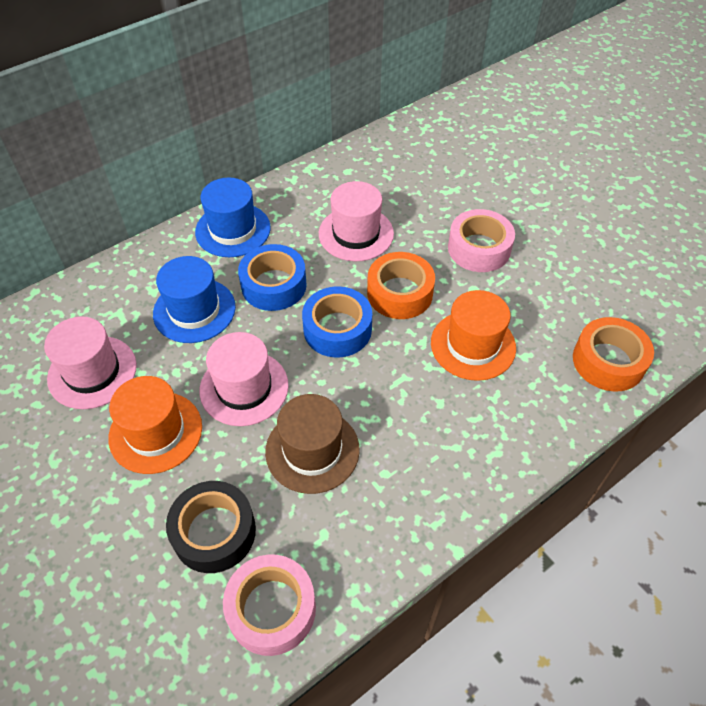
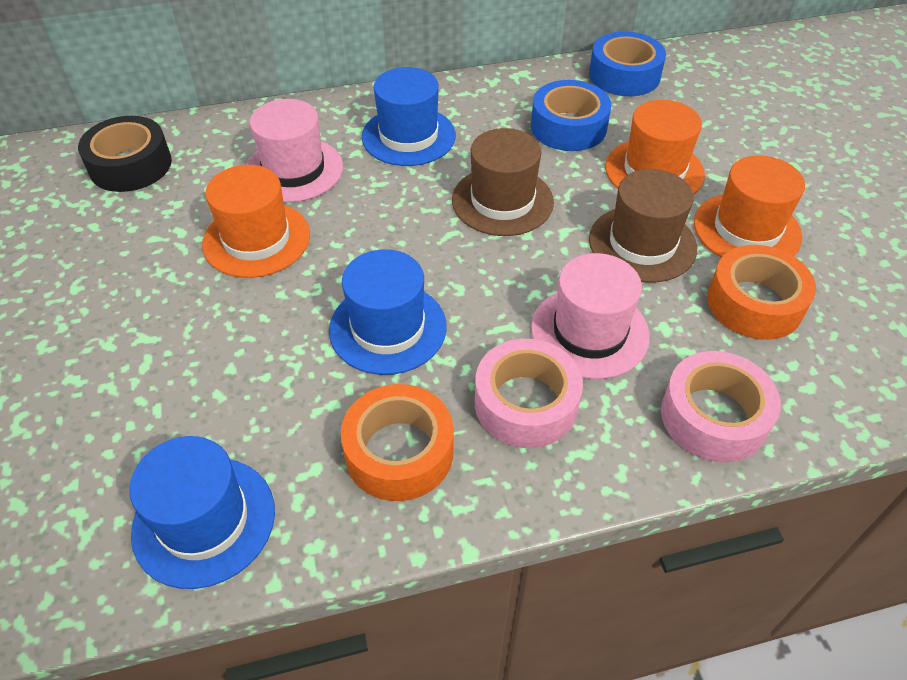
blue hat: [153,256,236,343] [195,177,271,257] = 2 -> [129,436,275,589] [329,249,447,375] [362,67,456,166] = 3
brown hat: [265,394,360,494] = 1 -> [452,128,554,236] [589,169,697,282] = 2
orange hat: [108,376,202,474] [431,290,516,381] = 2 -> [202,165,310,278] [605,100,705,195] [694,155,805,258] = 3
pink hat: [44,317,137,409] [199,332,289,426] [319,181,394,261] = 3 -> [246,99,343,202] [531,253,650,379] = 2

